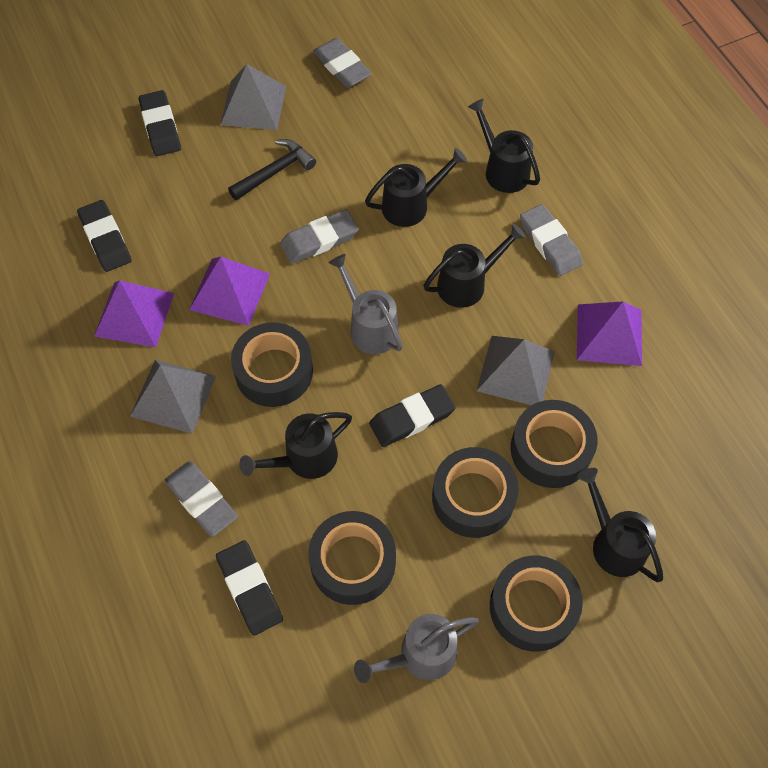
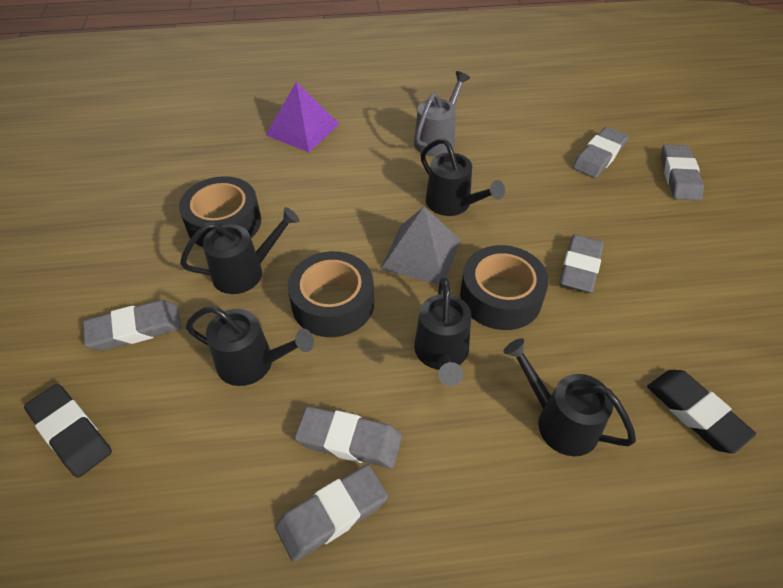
black eraser: [77,200,132,272] [139,90,181,156] [216,540,283,636] [369,384,456,447] = 4 -> [24,384,112,478] [647,370,756,453] = 2
black hammer: [228,139,316,201] = 1 -> none = 0
black tape: [231,322,313,407] [308,511,396,605] [432,447,519,538] [490,556,583,652] [511,400,597,488] = 5 -> [179,176,261,247] [288,251,374,337] [460,245,549,330] = 3
grey eraser: [164,461,238,537] [280,209,359,264] [313,38,372,88] [520,204,583,276] = 4 -> [83,300,181,351] [275,464,388,562] [295,406,402,469] [559,234,604,293] [573,127,628,178] [661,144,704,201] = 6
grey pyramid: [130,360,216,434] [220,64,286,130] [476,336,555,405] = 3 -> [380,207,460,284] = 1
grey watering can: [329,254,403,354] [354,614,479,683] = 2 -> [414,71,470,157] = 1
purple pyramid: [94,280,174,348] [189,257,270,326] [577,301,642,366] = 3 -> [266,82,339,152] = 1

